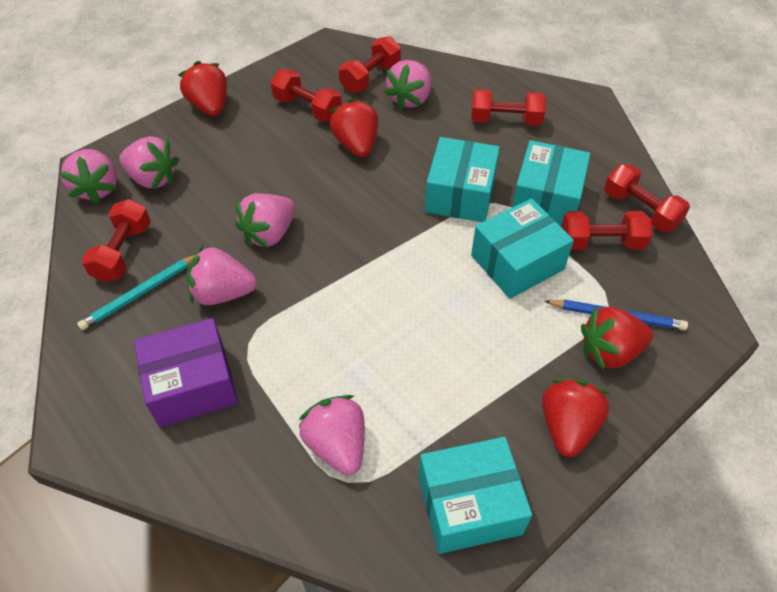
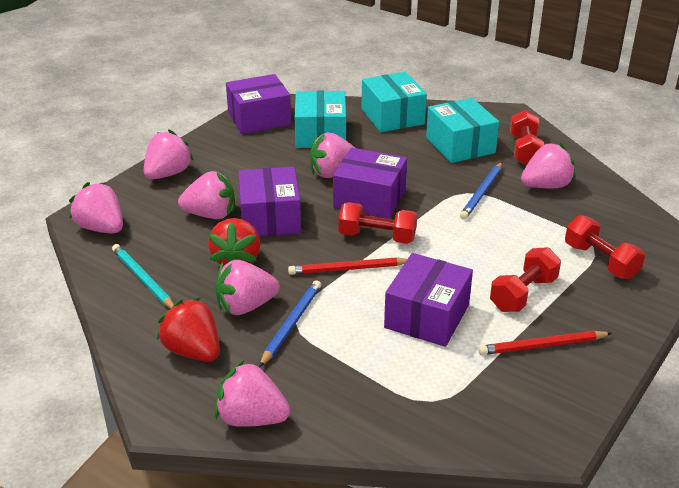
blue pencil: [544,299,688,330] = 1 -> [259,280,321,367] [460,162,502,220] = 2
pink strawberry: [60,149,117,204] [119,136,179,189] [186,245,257,305] [235,193,295,248] [299,395,365,475] [384,60,431,110] = 6 -> [69,182,123,233] [144,130,194,179] [178,171,235,219] [215,260,280,315] [215,360,290,427] [310,133,355,178] [521,143,576,188] = 7
purple box: [134,318,238,428] = 1 -> [226,74,291,134] [238,167,301,236] [333,148,407,219] [384,253,473,347] = 4
red dumbbell: [82,199,151,282] [271,69,342,122] [339,36,401,93] [471,89,546,126] [561,211,652,250] [604,164,690,232] = 6 -> [338,202,417,244] [490,247,561,312] [510,110,544,166] [565,215,645,279] = 4
red pencil: none = 0 -> [288,257,407,275] [478,331,612,355] = 2
red strawberry: [178,61,227,116] [330,99,378,157] [542,378,610,457] [581,307,653,370] = 4 -> [157,298,220,362] [208,218,261,266] = 2
turquoise box: [419,437,532,554] [425,137,500,222] [471,198,574,299] [512,140,590,226] = 4 -> [295,91,346,148] [362,72,427,132] [426,98,499,163] = 3

